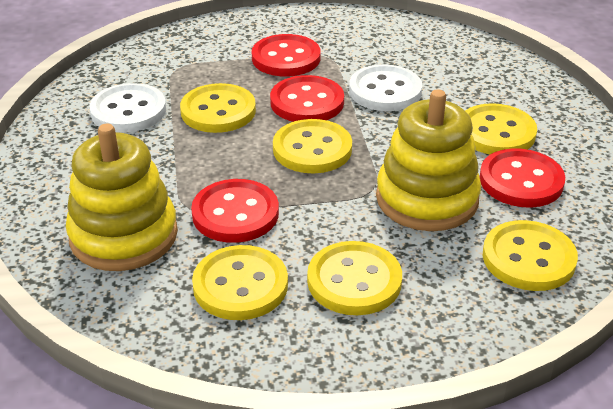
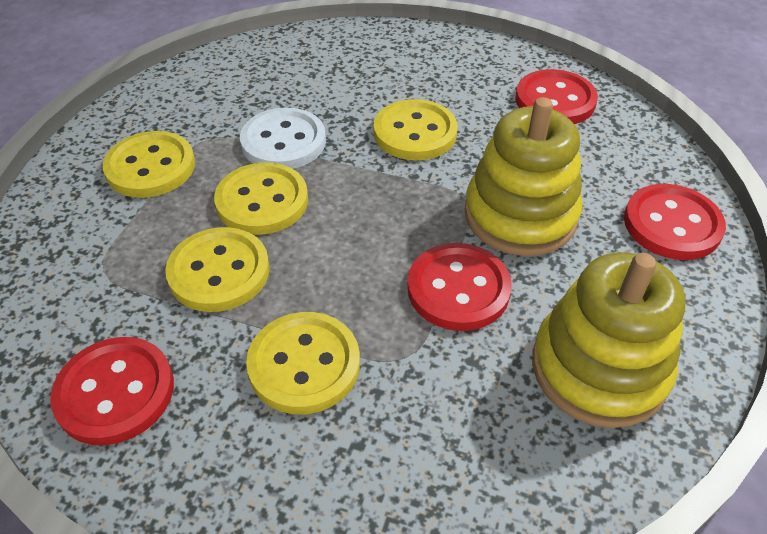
white button: [89,83,166,133] [349,65,422,111] = 2 -> [240,108,326,169] = 1
yellow button: [180,83,256,133] [192,245,288,320] [273,119,352,174] [307,241,402,315] [465,103,537,154] [483,220,578,291] = 6 -> [102,131,195,198] [165,227,270,312] [214,162,308,235] [246,312,360,414] [374,99,458,160] = 5

